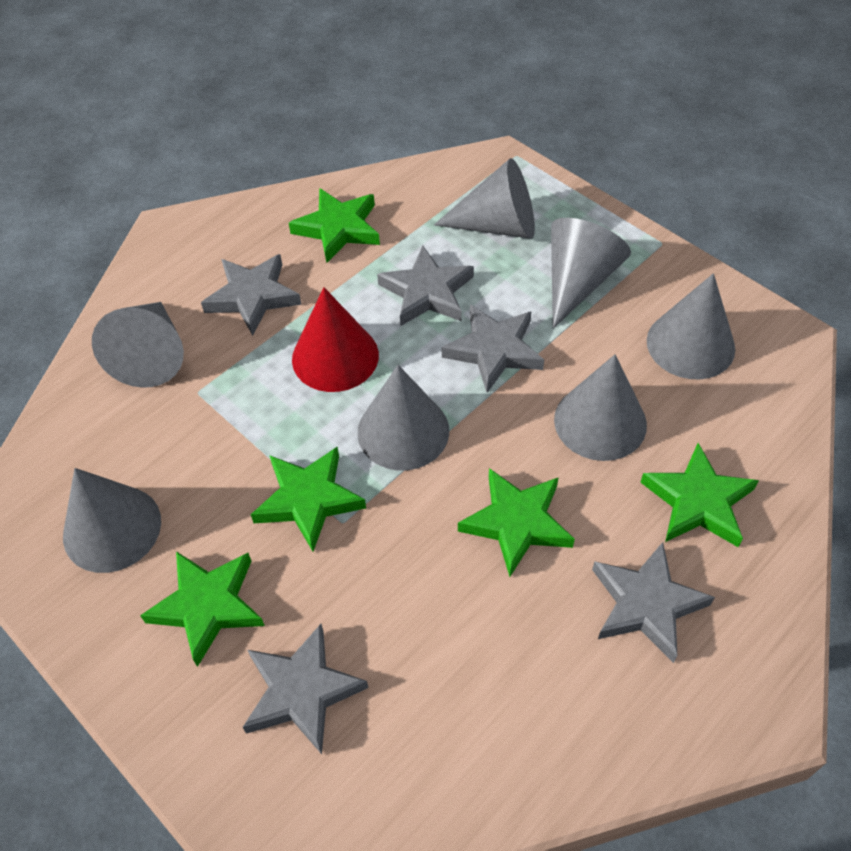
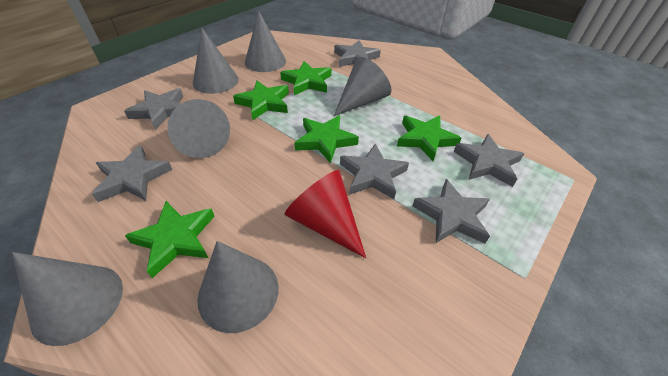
grey cone: [63,468,161,573] [92,302,184,388] [357,365,449,470] [434,158,535,239] [551,218,631,329] [554,354,647,461] [647,273,735,379] = 7 -> [12,252,123,346] [167,99,230,158] [193,28,239,94] [197,241,278,333] [245,11,286,72] [334,57,391,116] = 6
grey star: [201,254,302,336] [242,624,368,754] [377,245,474,326] [442,305,544,393] [592,542,715,663] = 5 -> [92,145,172,202] [124,88,183,130] [334,40,381,67] [340,143,409,199] [413,179,490,243] [454,134,525,187] = 6

